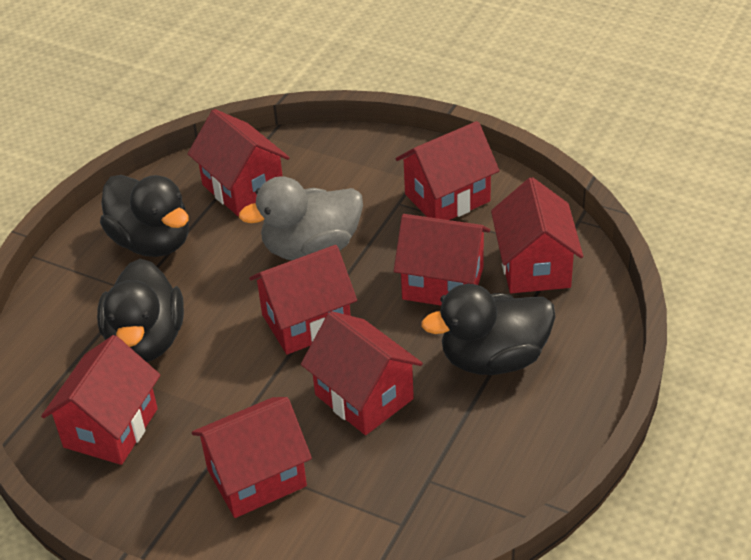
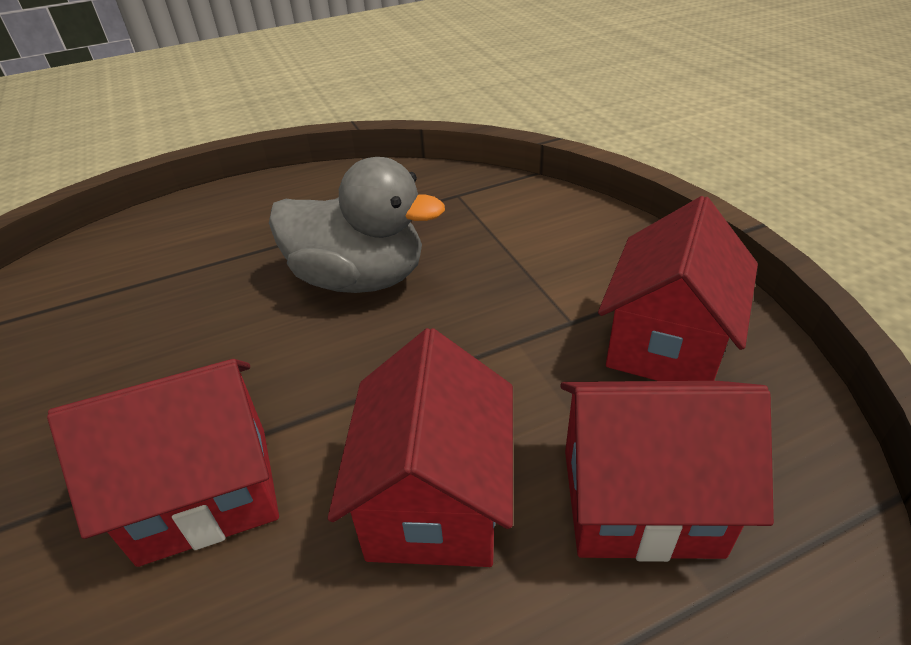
black duck: [97,259,184,362] [100,175,189,257] [421,284,555,375] = 3 -> none = 0
red house: [41,335,161,465] [188,109,290,216] [192,397,312,518] [249,245,357,355] [301,311,423,435] [394,214,490,306] [396,121,499,220] [491,177,583,293] = 8 -> [47,359,279,567] [328,328,513,567] [560,381,774,562] [598,196,758,381] = 4

